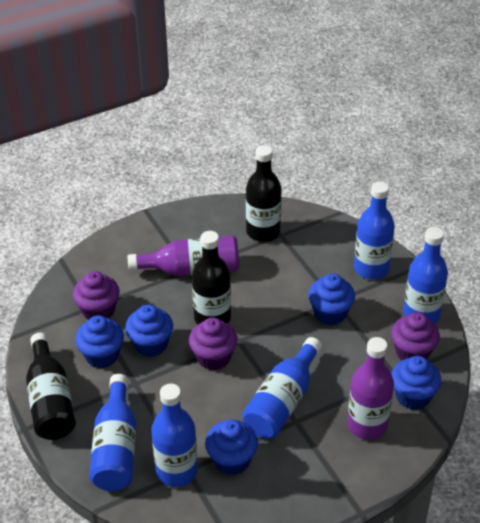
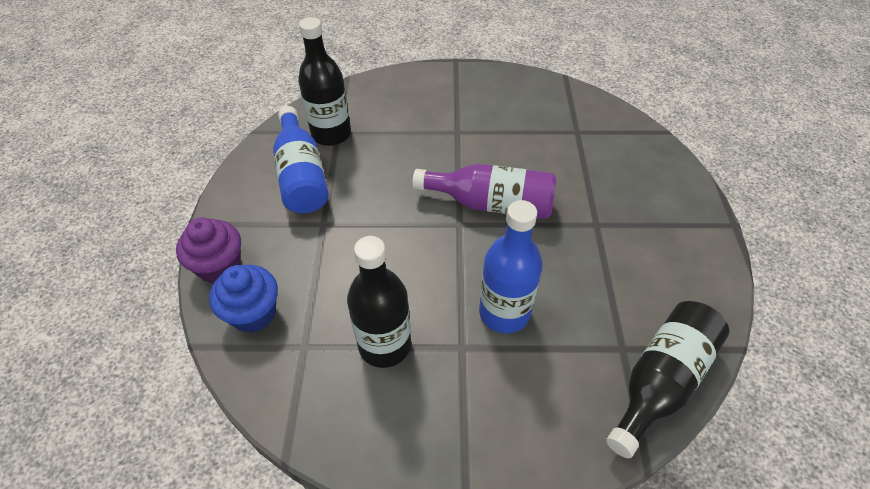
blue bottle: [89,374,136,491] [151,384,198,487] [242,337,322,438] [354,181,395,279] [403,227,448,323] = 5 -> [273,106,329,213] [479,200,542,333] = 2
blue cupcake: [75,315,124,368] [125,304,173,357] [205,419,258,475] [308,274,355,325] [391,356,441,410] = 5 -> [209,265,278,333] = 1
purple bottle: [128,236,239,276] [347,337,394,440] = 2 -> [412,164,556,219] = 1
purple cupcake: [73,271,120,320] [189,317,237,371] [391,312,440,360] = 3 -> [176,217,241,283] = 1

